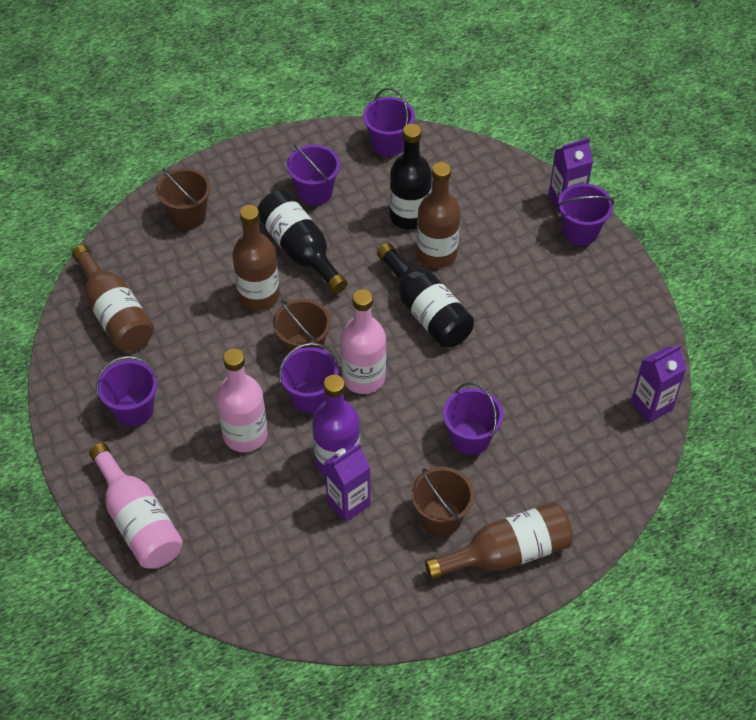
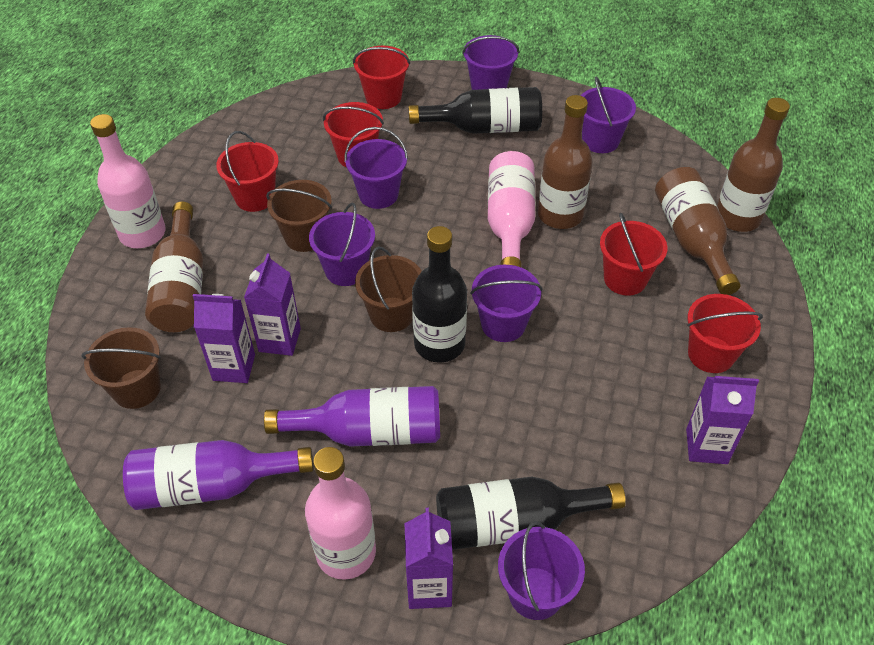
purple bottle: [312,375,360,474] = 1 -> [123,440,314,510] [264,386,440,447] = 2
purple carton: [324,443,370,522] [549,138,593,214] [631,345,687,423] = 3 -> [193,294,255,383] [244,253,301,356] [405,508,453,609] [686,376,759,464] = 4
red bucket: none = 0 -> [216,131,279,212] [323,102,384,168] [353,45,410,109] [600,213,668,296] [687,294,763,373] = 5

